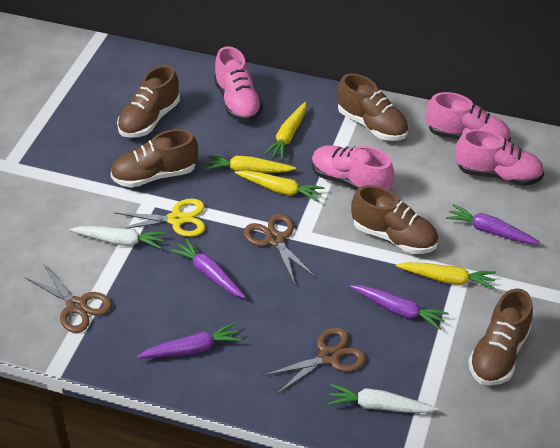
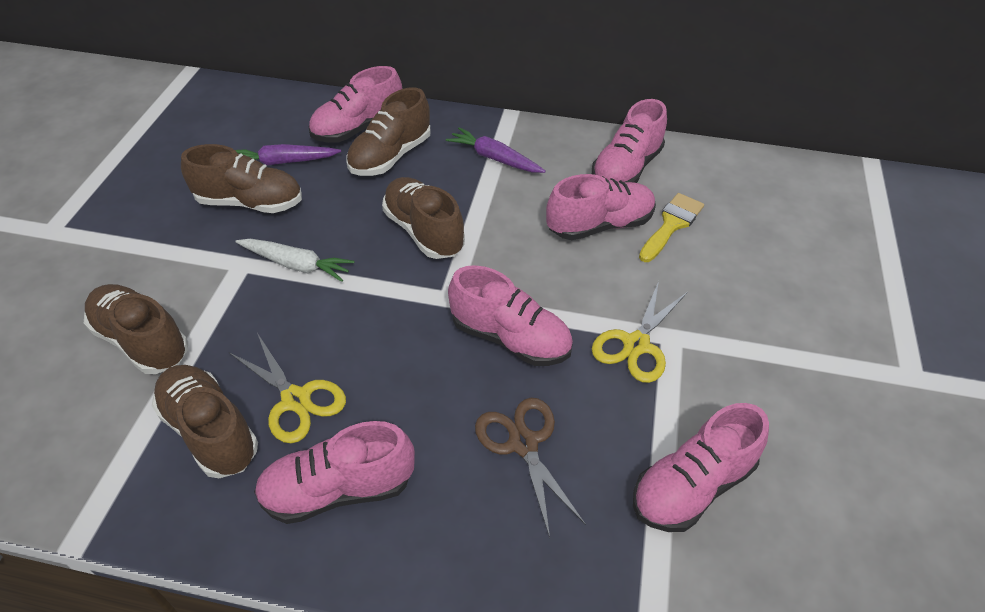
brown scissors: [26,265,112,333] [244,214,316,284] [263,327,366,395] = 3 -> [475,398,586,538] = 1
pink shoe: [214,46,263,122] [312,145,394,190] [426,92,511,142] [455,129,544,186] = 4 -> [254,421,415,524] [309,66,402,143] [448,265,573,366] [546,174,656,240] [592,99,667,183] [633,403,769,532] = 6
purple carrot: [137,323,242,358] [170,238,246,298] [350,285,449,330] [446,204,540,244] = 4 -> [235,144,341,166] [446,127,546,173] = 2
white carrot: [70,226,166,249] [327,384,438,413] = 2 -> [235,239,355,282] = 1
yellow brush: none = 0 -> [639,193,704,262] = 1
yellow carrot: [205,155,296,173] [235,170,325,202] [264,102,306,160] [396,262,496,289] = 4 -> none = 0
yellow scissors: [115,199,205,237] = 1 -> [229,333,346,443] [592,281,688,383] = 2

